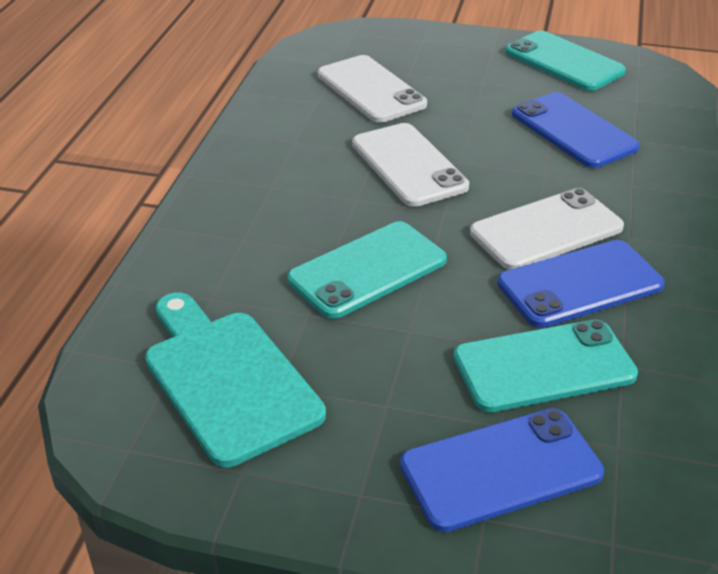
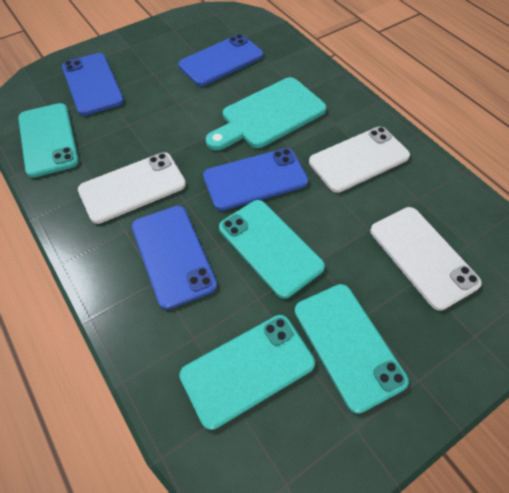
blue phone: [400,408,604,532] [497,240,665,328] [512,92,640,168] = 3 -> [62,53,124,115] [132,206,217,309] [178,34,263,86] [203,148,308,211] = 4
turquoise phone: [287,221,447,319] [453,319,638,412] [505,31,626,91] = 3 -> [18,103,79,178] [179,315,315,430] [219,200,325,299] [295,284,409,414] = 4

